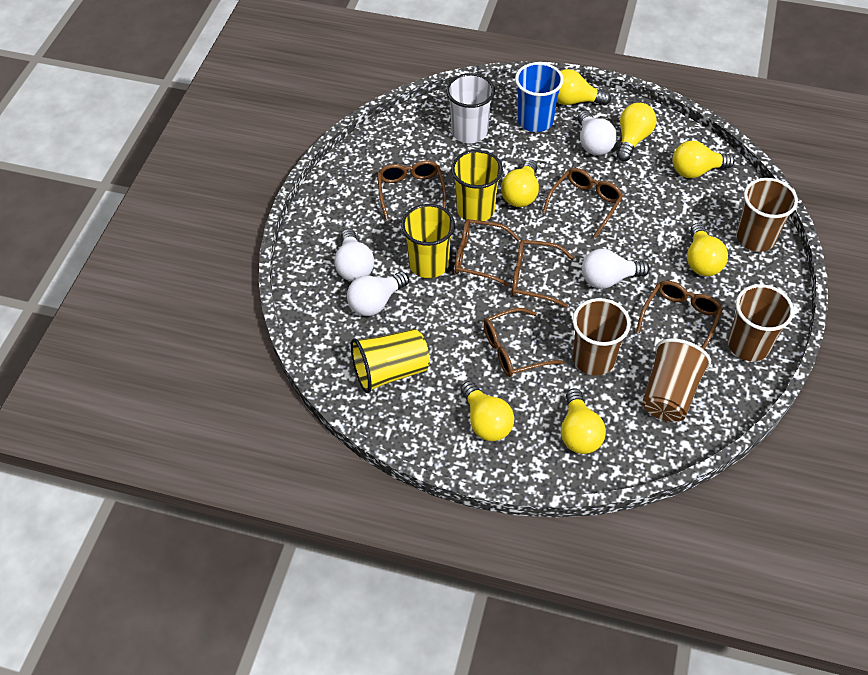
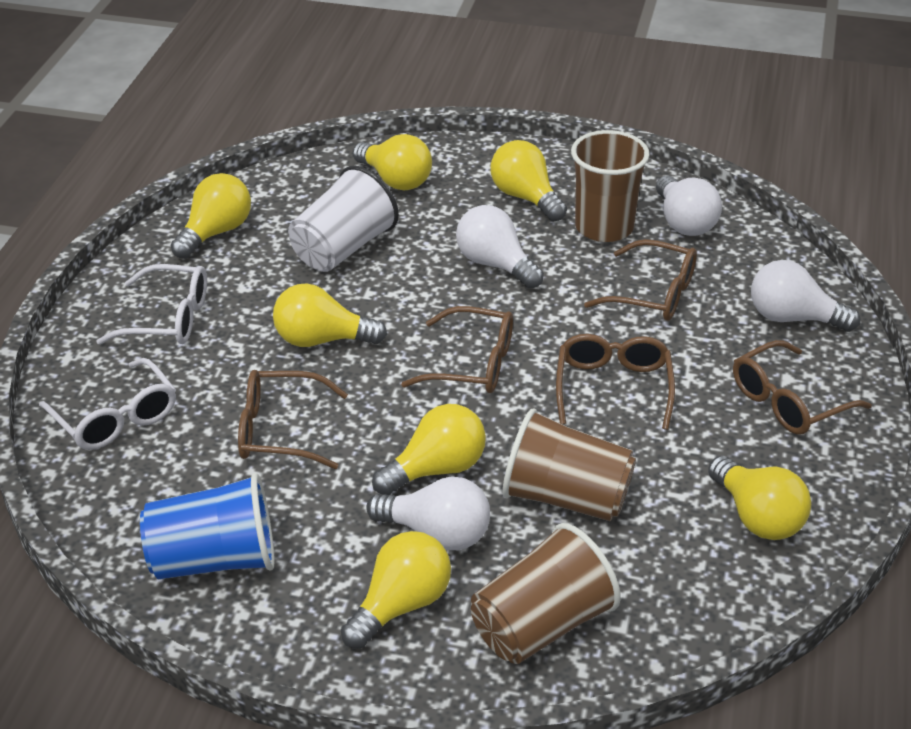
brown cup: [573,298,631,376] [642,338,711,422] [728,284,794,361] [736,178,798,252] = 4 -> [471,523,620,664] [503,408,636,521] [571,130,650,242] = 3
brown glasses: [377,160,447,220] [454,219,520,287] [483,308,563,377] [512,240,574,308] [542,168,623,238] [636,281,723,349] = 6 -> [238,370,348,469] [401,306,513,393] [556,334,675,430] [584,239,697,321] [733,340,872,435] = 5
white glasses: none = 0 -> [39,358,176,450] [96,264,207,344] = 2
yellow cup: [351,329,430,393] [401,204,455,278] [451,150,503,221] = 3 -> none = 0

